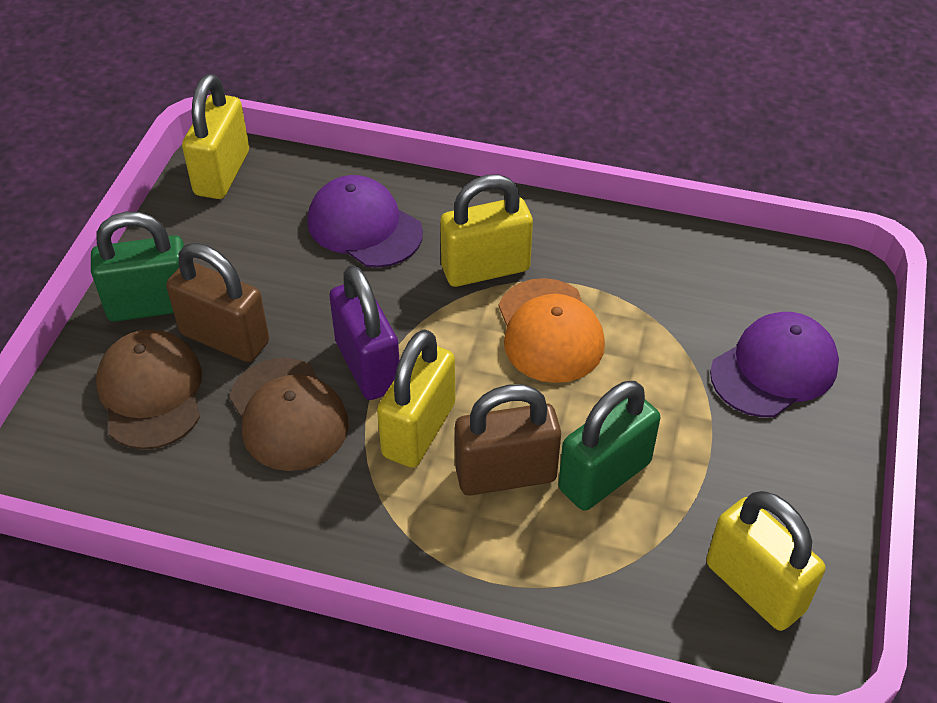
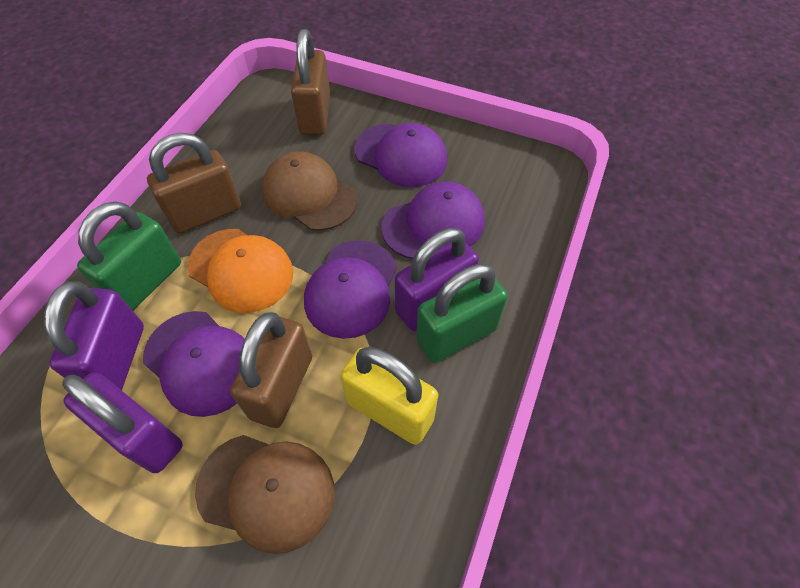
brown padlock: [166,243,269,362] [455,384,561,496] = 2 -> [147,133,241,234] [230,312,312,428] [291,29,331,135] = 3
purple cap: [307,175,423,268] [710,312,839,417] = 2 -> [143,311,245,417] [304,240,397,339] [354,123,447,187] [381,182,485,259] = 4
purple padlock: [329,265,399,400] = 1 -> [44,281,144,390] [62,372,183,473] [395,228,479,331] = 3
yellow padlock: [182,74,249,199] [377,329,455,468] [440,174,533,287] [706,491,826,631] = 4 -> [340,347,438,445] = 1

